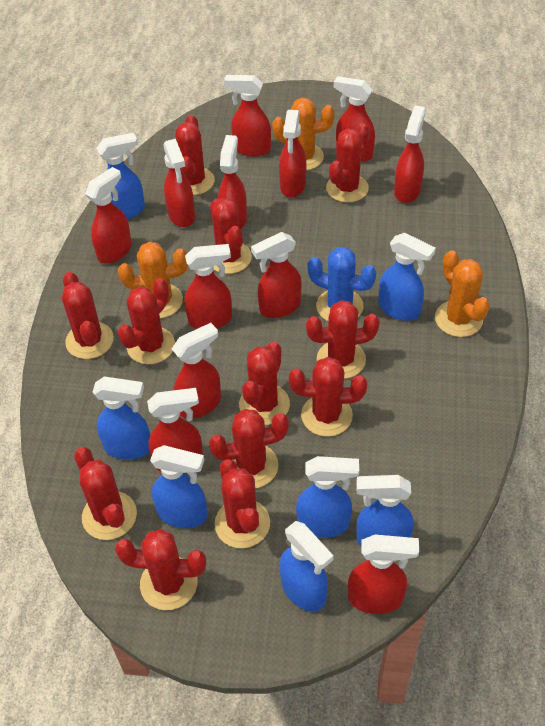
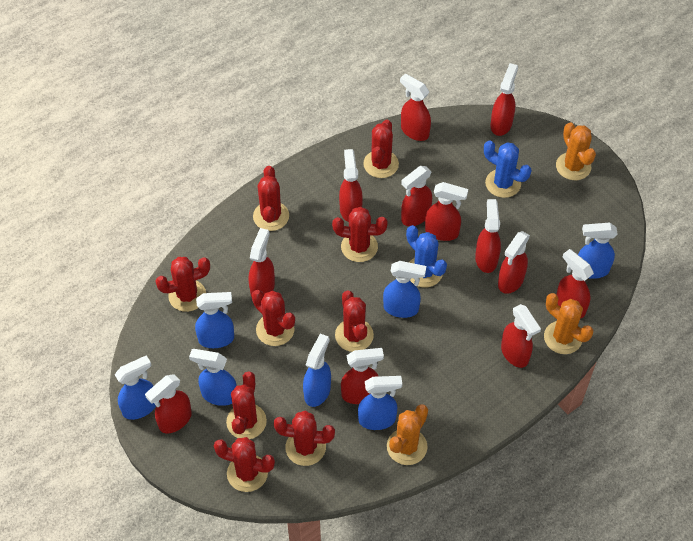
blue cactus: [308,247,377,321] = 1 -> [406,225,447,287] [484,140,531,198] = 2
red cactus: [62,272,114,359] [74,447,137,540] [115,529,206,610] [118,278,175,364] [175,115,215,195] [209,409,289,488] [210,198,252,274] [215,459,270,548] [239,342,290,425] [289,357,367,437] [306,300,380,379] [326,123,369,203] = 12 -> [156,257,210,312] [214,437,275,492] [226,371,267,439] [252,290,295,346] [253,166,289,231] [274,411,335,466] [332,207,388,262] [335,291,374,352] [363,120,399,178] = 9

